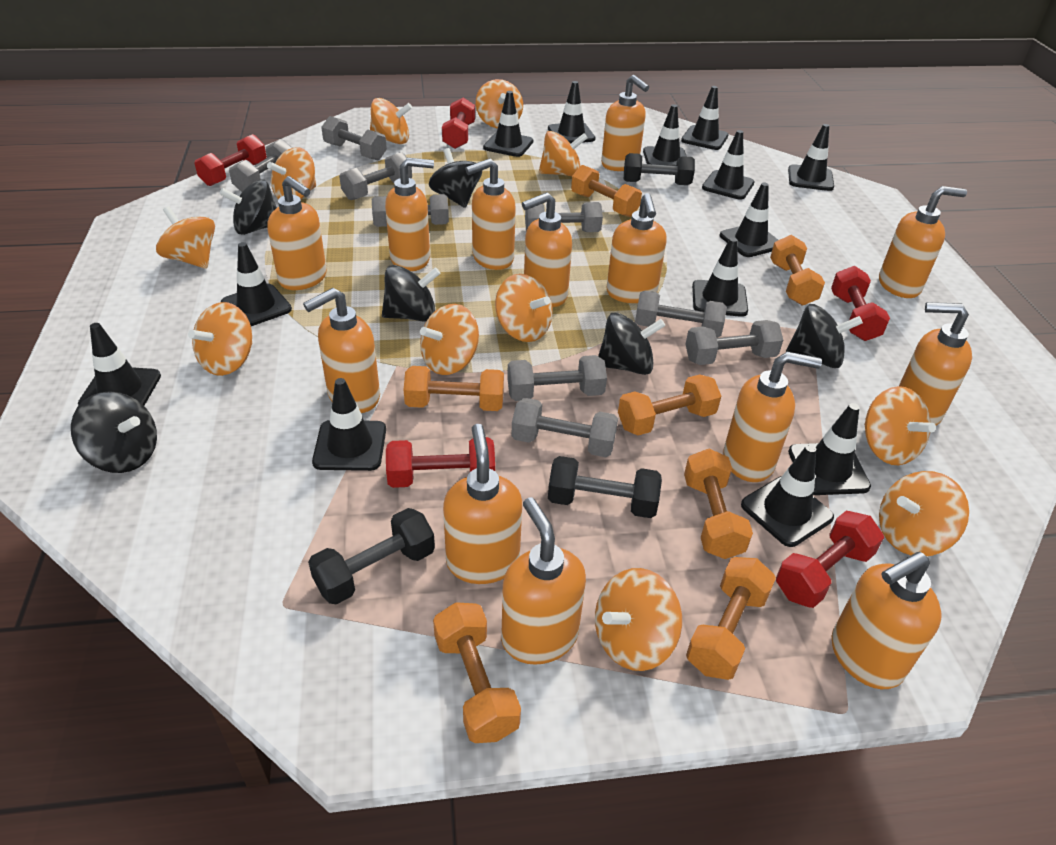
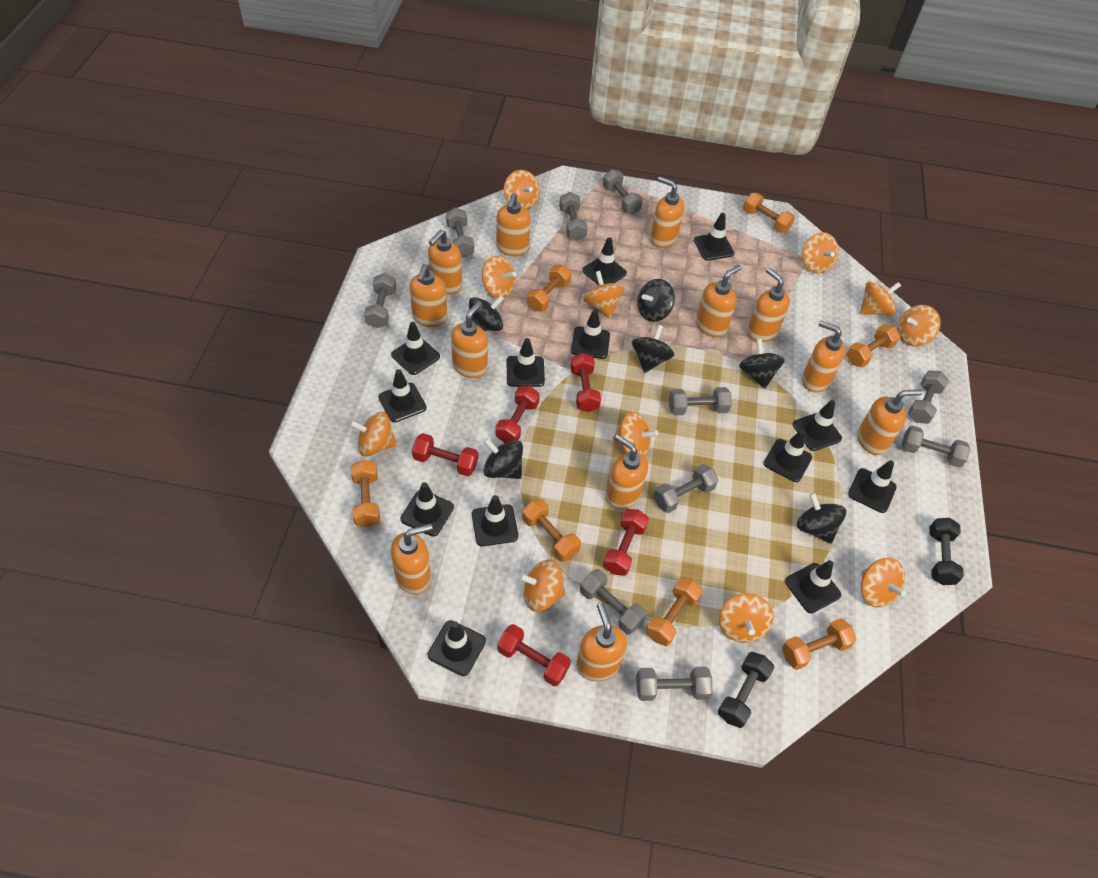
black dumbbell: [308,508,435,605] [548,456,662,518] [624,153,695,185] = 3 -> [718,652,774,728] [929,518,964,585] = 2
grey dumbbell: [229,139,292,192] [321,116,387,160] [339,152,412,200] [372,194,449,227] [507,355,607,401] [511,398,618,457] [525,202,603,232] [635,291,727,338] [685,320,783,365] = 9 -> [364,273,396,328] [446,207,474,258] [559,192,588,241] [580,569,647,635] [603,169,643,214] [636,667,713,701] [654,464,718,513] [669,387,732,416] [902,425,971,468] [908,370,949,424] = 10
orange soap dispenser: [267,176,327,290] [303,288,380,413] [385,158,434,271] [443,424,522,584] [465,158,516,270] [501,497,586,665] [522,192,572,307] [601,75,649,171] [607,193,667,303] [724,352,822,482] [832,552,942,689] [879,186,967,298] [899,302,972,425] = 13 -> [391,523,432,594] [409,264,447,327] [428,230,462,294] [451,301,488,378] [496,193,531,256] [576,603,627,681] [606,434,648,510] [650,177,685,248] [696,265,742,337] [747,267,790,342] [802,321,845,393] [857,389,923,455] = 12

